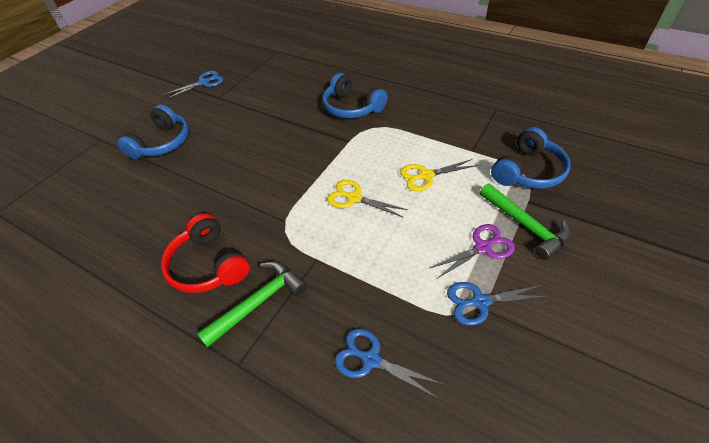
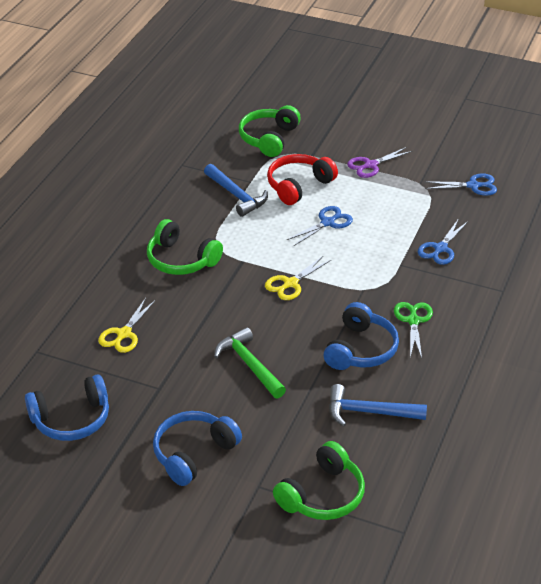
blue hammer: none = 0 -> [204,164,268,217] [329,384,427,426] = 2
green hammer: [197,262,307,347] [480,183,571,260] = 2 -> [214,327,286,399] = 1
green headphones: none = 0 -> [147,219,223,275] [239,105,301,157] [273,441,365,520] = 3
green scissors: none = 0 -> [394,302,433,358] = 1

